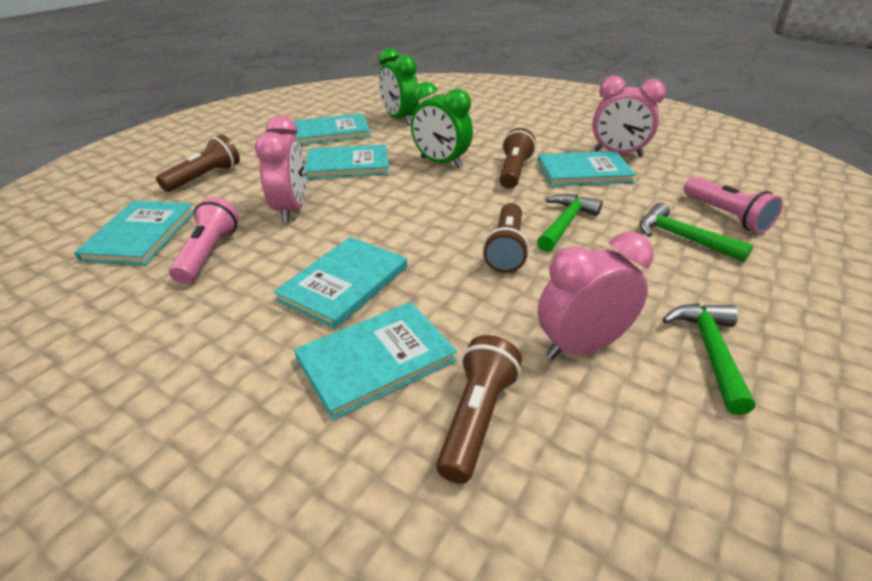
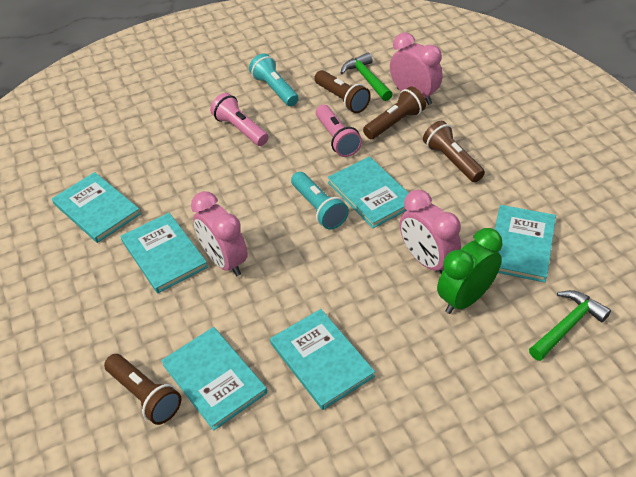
green clock: [379,48,419,125] [411,82,473,169] = 2 -> [437,228,503,314] = 1
green hammer: [537,194,603,252] [639,203,753,262] [662,303,755,415] = 3 -> [341,53,393,101] [529,290,611,361] = 2
turquoise flashlight: none = 0 -> [249,53,299,106] [291,172,349,229] = 2

